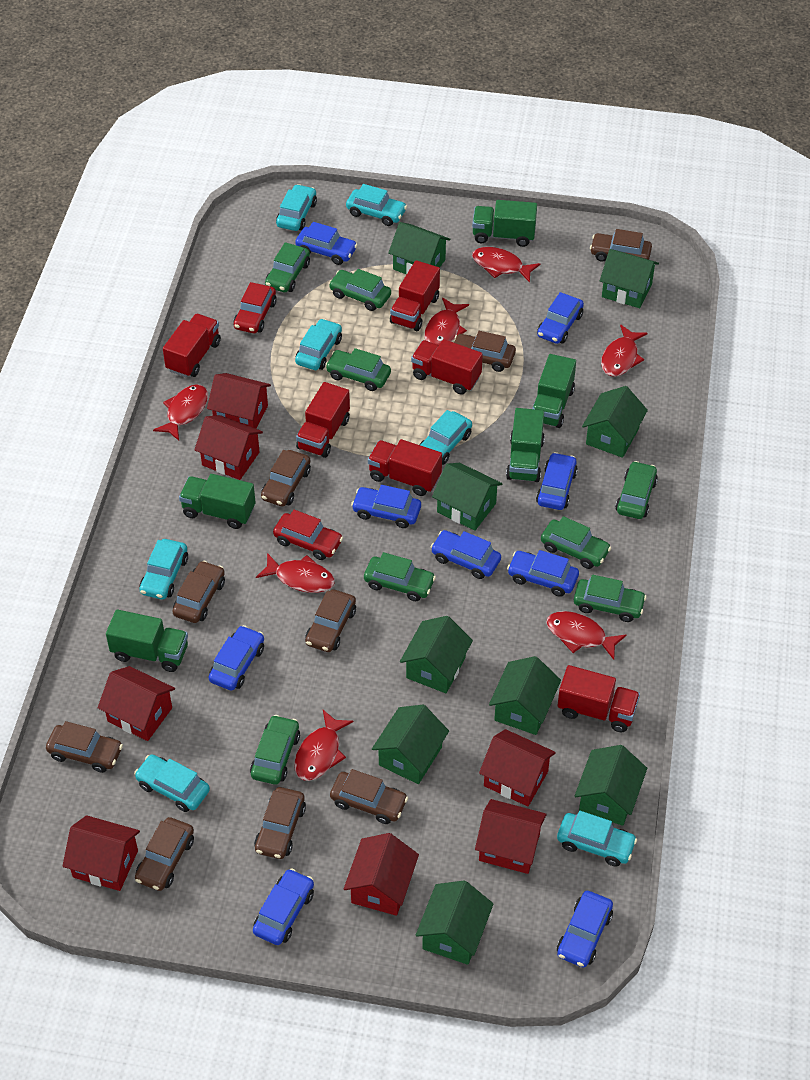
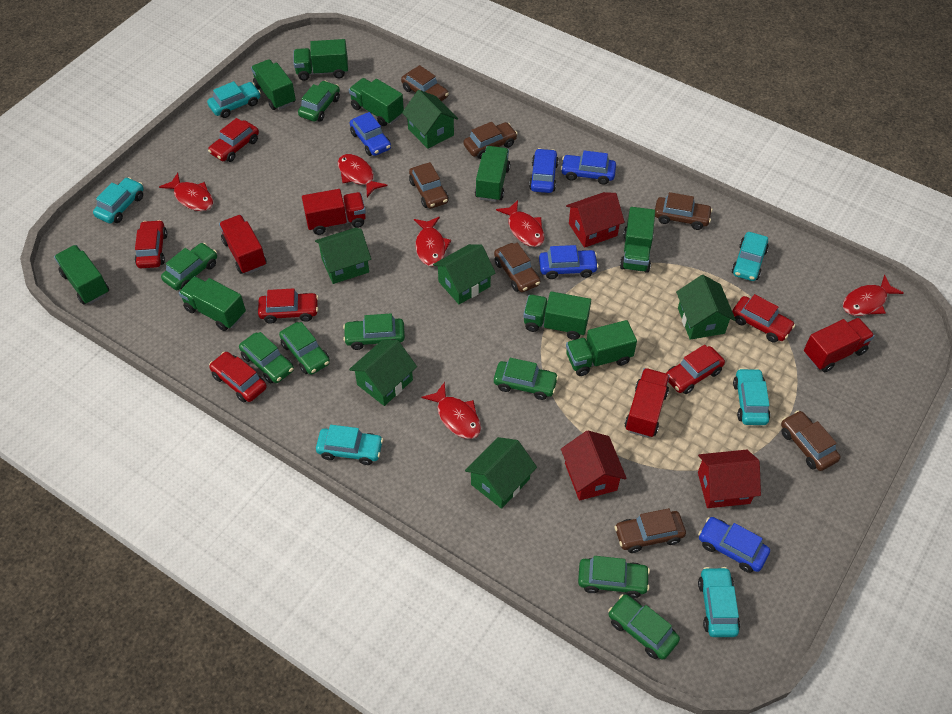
blue car: [209,625,264,691] [253,868,314,945] [295,222,357,265] [351,485,421,528] [431,530,501,579] [507,550,579,597] [536,452,578,510] [537,292,584,344] [557,891,613,967] = 9 -> [350,112,391,156] [529,148,559,193] [539,245,599,279] [561,151,616,185] [698,517,770,573] = 5
brown car: [46,721,123,773] [135,817,194,891] [172,561,225,623] [254,787,306,859] [261,450,311,507] [305,589,356,652] [330,769,408,824] [454,331,516,372] [590,229,652,262] = 9 -> [401,65,449,101] [409,162,449,209] [464,122,518,159] [494,243,540,292] [614,508,686,553] [655,192,713,230] [781,410,840,471] = 7
green house: [372,705,449,784] [388,222,450,275] [400,616,473,693] [416,881,494,965] [432,463,502,531] [489,656,561,735] [575,745,647,826] [582,386,648,458] [600,249,659,308] = 9 -> [315,227,371,284] [349,340,417,406] [402,90,458,149] [433,244,496,304] [465,437,537,509] [676,275,736,340] = 6
green truck: [106,609,188,672] [179,474,256,529] [472,200,537,247] [506,408,545,482] [532,354,576,428] = 5 -> [54,245,109,305] [179,276,246,331] [251,59,296,110] [294,39,348,81] [349,78,404,126] [475,146,510,202] [523,292,591,340] [566,320,637,376] [620,207,655,273] = 9
red car: [233,282,277,333] [273,510,343,560] = 2 -> [135,220,167,268] [208,118,259,162] [209,352,267,402] [258,288,318,324] [666,345,725,394] [732,294,795,343] = 6
red fish: [153,384,208,441] [256,553,335,593] [294,710,353,781] [424,297,469,345] [472,247,540,283] [546,611,626,660] [601,325,647,377] = 7 -> [159,172,213,211] [338,154,388,197] [414,217,451,266] [422,382,481,439] [496,200,545,247] [843,275,904,316] = 6
red house: [62,815,140,891] [98,666,175,741] [194,415,263,480] [207,373,271,429] [344,833,419,916] [475,799,547,874] [479,729,556,806] = 7 -> [561,431,627,501] [566,192,625,248] [698,450,761,508] = 3
red truck: [163,314,221,377] [296,382,350,458] [368,439,442,496] [390,260,440,331] [411,339,483,395] [557,665,640,732] = 6 -> [219,215,267,274] [302,189,366,235] [625,368,670,438] [804,318,875,372] = 4
turquoise car: [134,754,210,812] [139,539,188,599] [276,184,317,231] [295,318,342,370] [346,184,407,226] [420,410,472,465] [557,811,637,866] = 7 -> [93,177,144,223] [207,81,261,118] [316,425,383,465] [698,567,740,637] [732,232,769,281] [733,368,770,425] = 6

